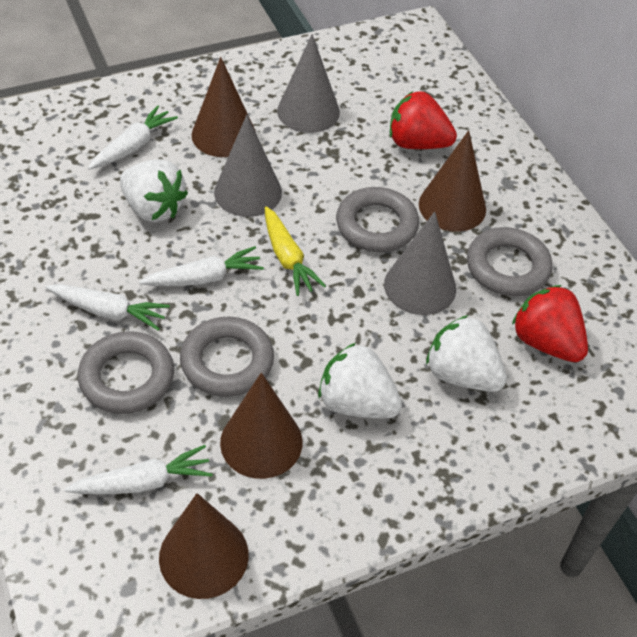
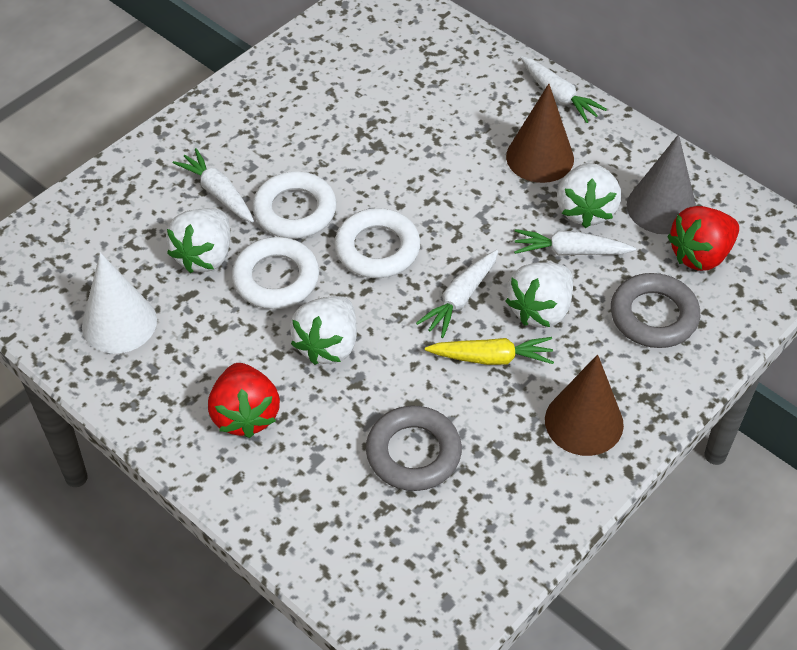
brown cone: [159,493,249,599] [192,57,256,157] [220,373,303,479] [419,130,486,232] = 4 -> [506,84,574,183] [545,354,624,456] = 2
grey cone: [214,115,282,217] [277,34,340,133] [384,212,456,315] = 3 -> [627,134,696,234] = 1
grey ring: [78,331,174,414] [180,317,274,397] [336,187,419,252] [467,227,552,296] = 4 -> [366,406,462,491] [611,273,700,348] = 2
white cone: none = 0 -> [82,252,157,354] = 1
white ring: none = 0 -> [232,237,319,309] [252,171,337,239] [334,208,420,278] = 3
white strawberry: [120,159,188,222] [318,343,402,418] [426,315,507,392] = 3 -> [166,208,230,273] [290,296,357,365] [505,262,573,328] [557,163,621,228] = 4

